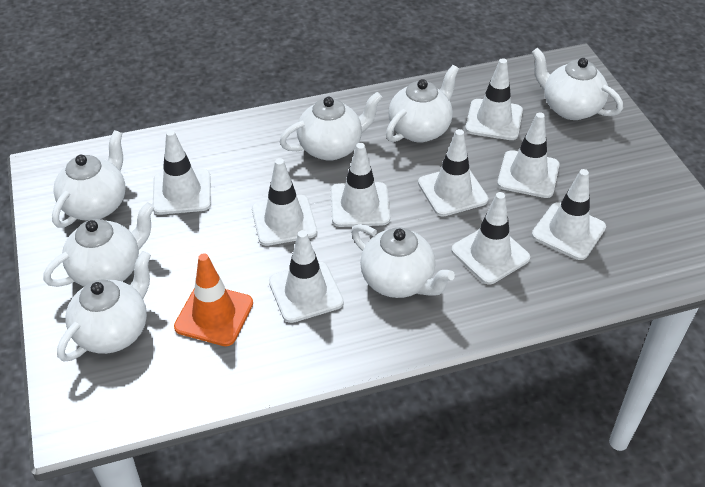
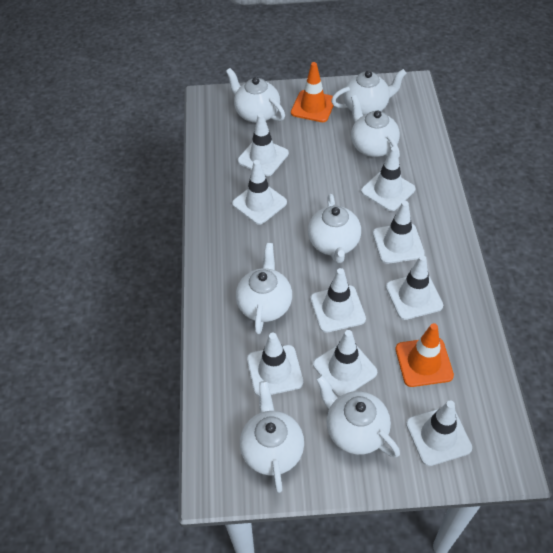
orange traffic cone: [174,253,253,346] = 1 -> [291,62,333,122] [396,323,454,387] = 2

